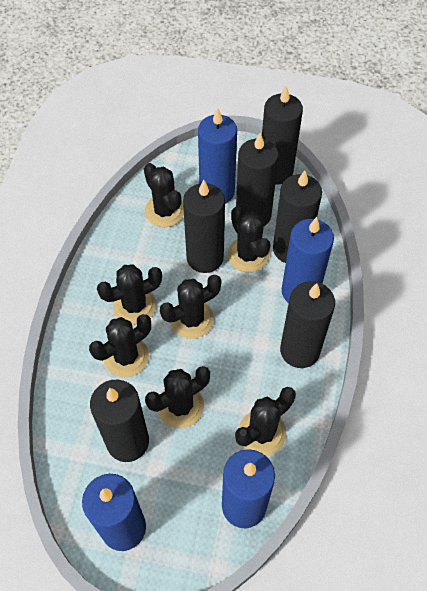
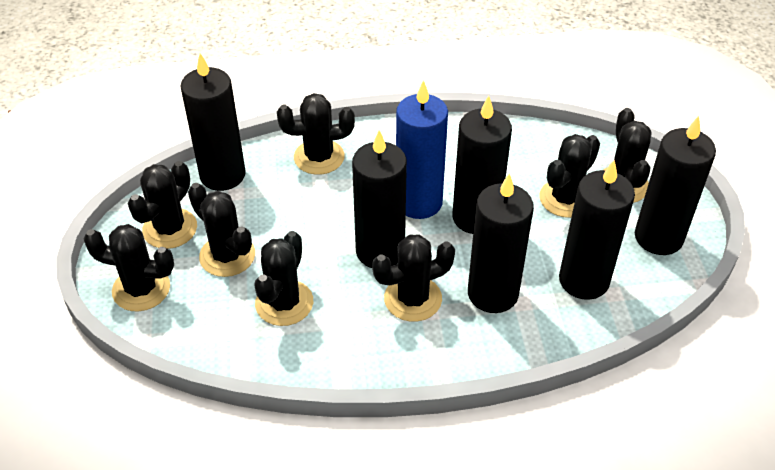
black cactus: [89,314,151,377] [97,265,162,324] [144,163,184,227] [145,366,210,428] [160,275,222,339] [227,206,270,272] [235,387,296,456] = 7 -> [84,224,174,311] [127,161,197,249] [188,183,255,277] [254,231,313,326] [277,93,355,175] [372,234,455,322] [539,134,600,218] [603,108,651,203] = 8
blue candle: [82,474,146,551] [198,108,237,204] [222,449,275,528] [282,217,334,303] = 4 -> [396,80,448,219] = 1

